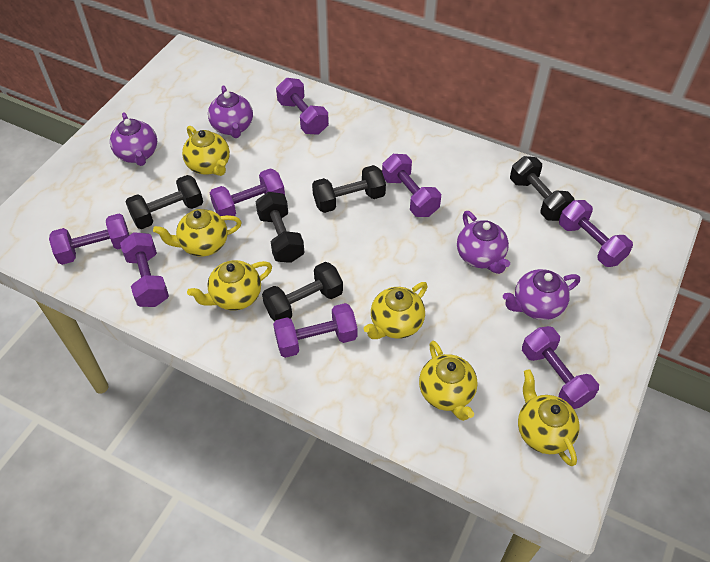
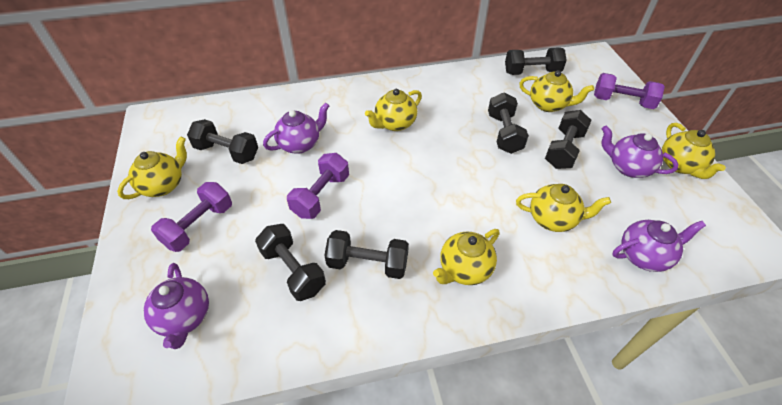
black dumbbell: [126,175,203,229] [256,192,304,263] [262,262,343,322] [312,165,386,213] [510,156,574,221] = 5 -> [187,119,258,164] [255,224,326,301] [324,230,409,279] [488,92,529,154] [505,48,567,75] [545,110,592,169] = 6
purple dumbbell: [49,214,129,265] [120,232,169,307] [210,168,285,221] [273,303,358,358] [276,78,329,135] [382,154,441,217] [522,326,599,409] [559,200,633,267] = 8 -> [151,182,232,252] [287,153,349,219] [594,73,665,109] = 3

